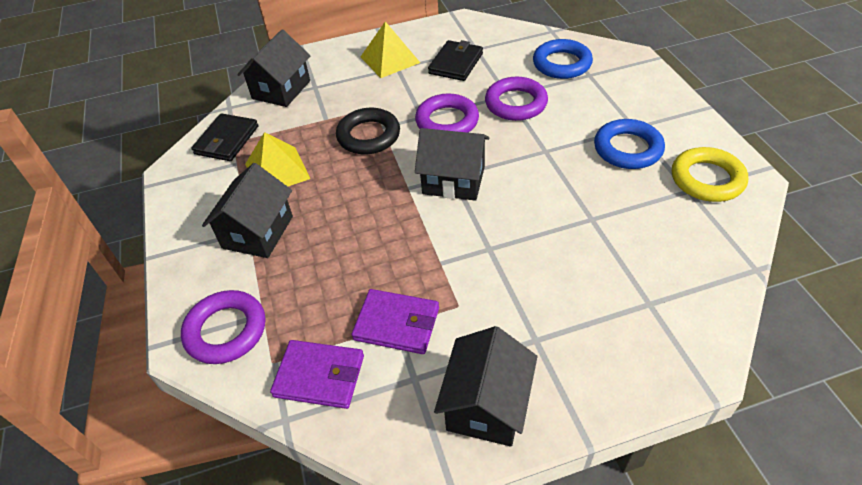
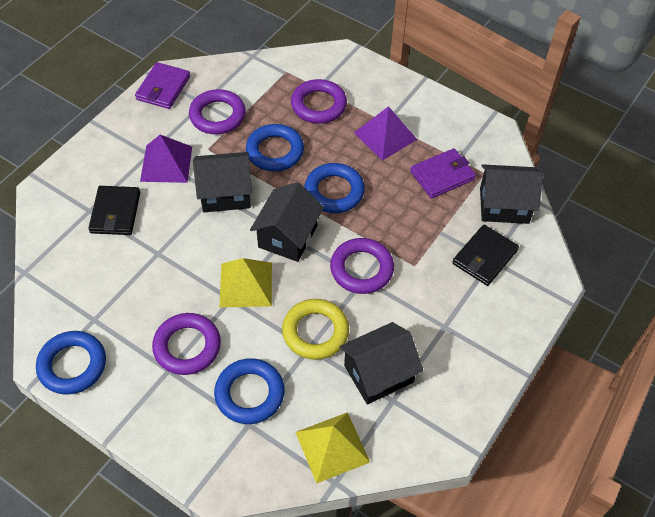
black ring: [336,108,400,154] = 1 -> none = 0
blue ring: [533,39,593,79] [594,119,665,169] = 2 -> [36,331,106,395] [214,358,285,424] [246,124,304,171] [304,163,365,213] = 4
purple pyramid: none = 0 -> [140,135,192,183] [354,106,417,161] = 2
purple ring: [181,290,265,364] [415,94,479,133] [485,77,548,121] = 3 -> [152,313,221,375] [189,89,246,134] [291,79,347,124] [330,238,394,294] = 4

